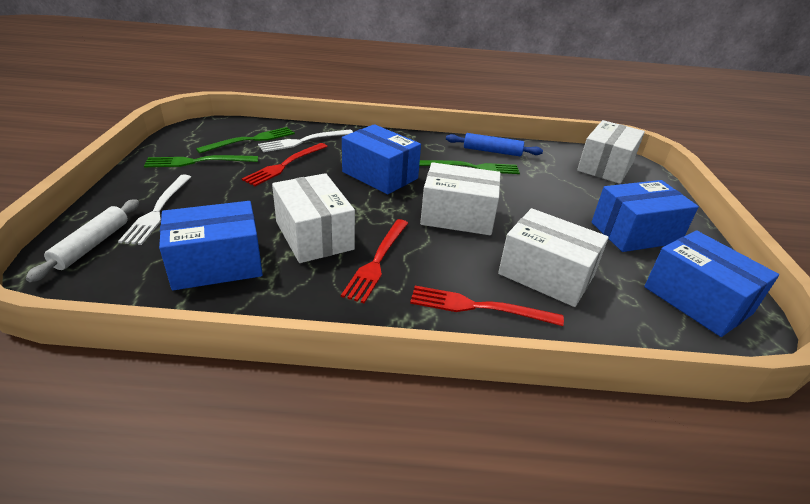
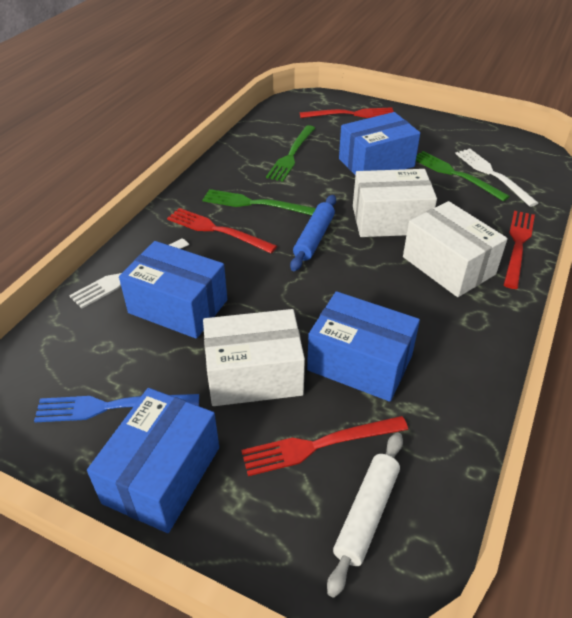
blue fork: none = 0 -> [34,394,199,422] = 1
red fork: [242,143,328,186] [341,219,408,303] [410,286,564,326] = 3 -> [167,208,277,253] [241,416,408,476] [300,107,393,118] [504,211,535,289] = 4
white box: [272,173,355,263] [420,162,501,235] [498,208,609,307] [577,120,645,184] = 4 -> [203,309,305,406] [353,169,437,237] [403,201,508,297] = 3

